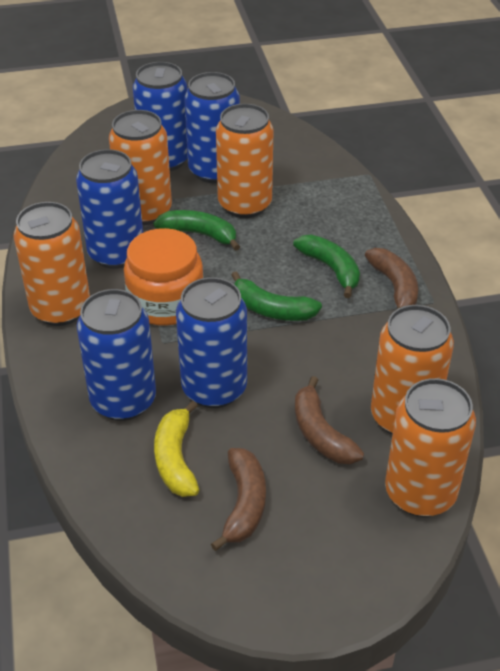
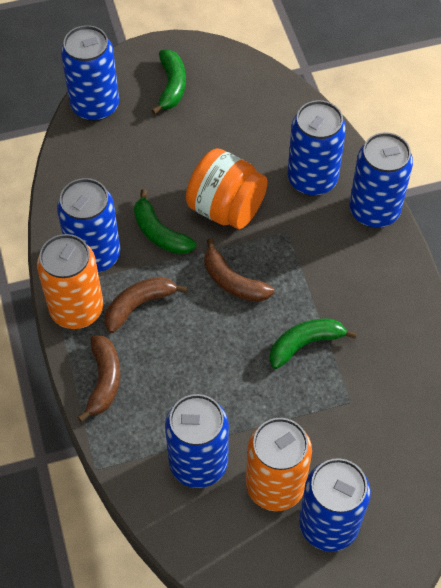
blue can: [76,149,143,269] [77,289,156,421] [133,62,188,171] [176,277,247,408] [184,72,240,183] = 5 -> [57,178,120,273] [61,25,119,121] [165,394,229,488] [288,100,346,196] [299,458,371,551] [349,132,413,228] = 6
orange can: [14,202,90,326] [109,110,172,225] [216,104,274,218] [371,305,454,435] [385,378,476,517] = 5 -> [37,234,103,329] [246,418,312,511] = 2
yellow banana: [154,401,199,497] = 1 -> none = 0

